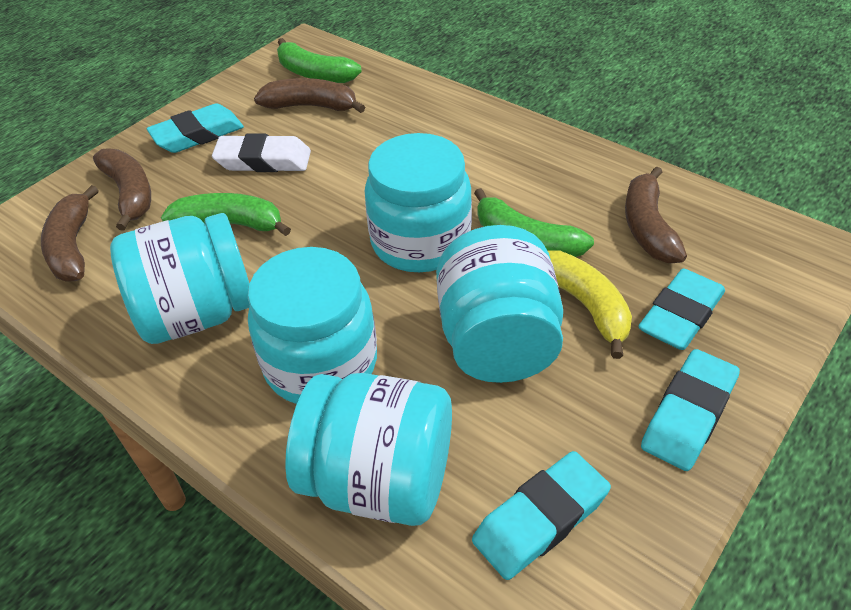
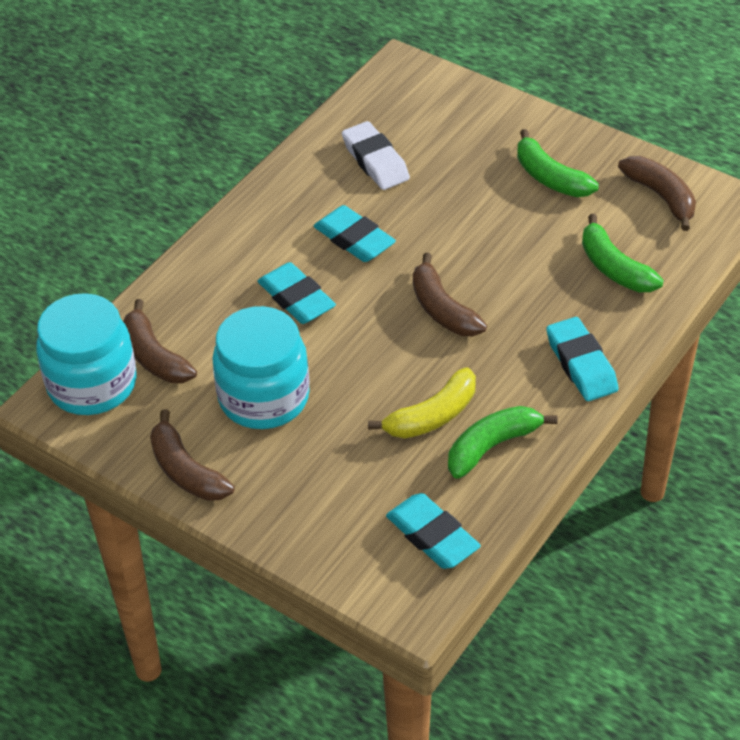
turquoise jar: [110,213,250,344] [248,247,377,404] [285,373,452,526] [365,133,472,272] [436,225,563,383] = 5 -> [36,293,137,415] [212,306,310,429] = 2

